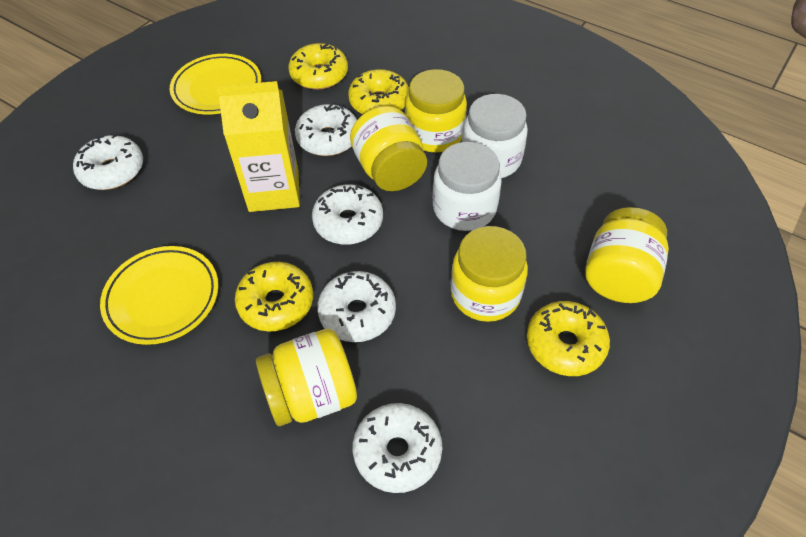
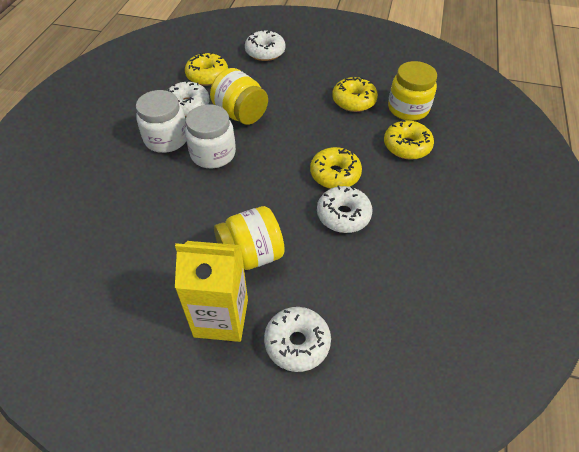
white donut: [73,134,143,190] [295,104,357,156] [312,184,383,245] [317,271,396,342] [353,403,442,493] = 5 -> [167,80,210,117] [245,29,285,61] [264,307,331,372] [317,186,372,233] = 4
yellow jar: [256,329,357,426] [350,106,427,191] [405,69,467,152] [451,226,528,322] [585,207,669,303] = 5 -> [210,68,268,125] [214,206,285,270] [388,61,437,121] = 3
yellow plate: [100,246,219,345] [170,54,261,115] = 2 -> none = 0

